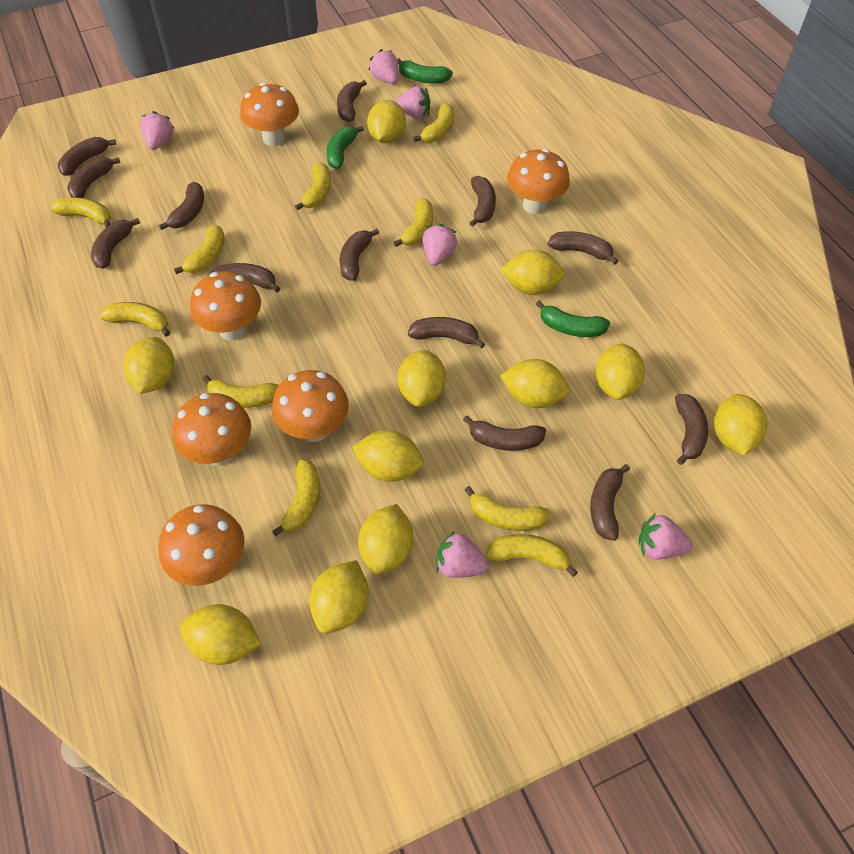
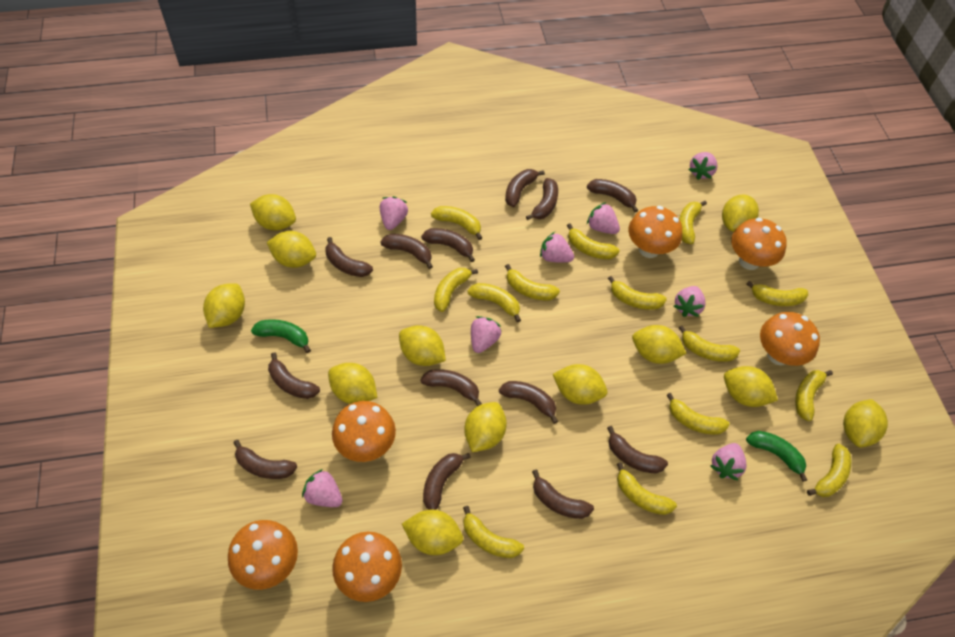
green banana: [327,126,364,169] [397,58,453,83] [536,300,610,337] = 3 -> [251,319,311,353] [746,431,807,482] = 2
pink strawberry: [141,111,174,150] [369,49,399,84] [395,86,430,119] [423,224,457,266] [436,530,489,578] [638,513,692,560] = 6 -> [302,469,343,507] [380,196,408,230] [471,316,502,353] [540,232,574,263] [587,202,620,234] [674,286,706,317] [689,152,718,180] [710,443,747,480] = 8
yellow banana: [51,197,111,227] [100,302,170,337] [174,225,225,274] [202,375,279,408] [272,460,320,536] [295,162,331,211] [393,198,433,247] [413,103,454,143] [464,486,551,531] [485,534,578,577] = 10 -> [431,206,482,240] [434,268,478,312] [463,506,524,558] [467,283,521,322] [505,264,560,300] [567,223,620,259] [608,276,667,310] [617,462,677,515] [667,393,730,435] [679,201,707,244] [679,326,740,362] [746,281,808,306] [795,370,833,421] [807,444,851,497] = 14
yellow lemon: [124,337,174,394] [180,604,261,665] [309,560,369,634] [352,430,424,482] [358,504,414,575] [367,100,406,143] [397,350,446,407] [500,250,565,295] [500,359,570,408] [595,343,645,400] [714,394,767,456] = 11 -> [203,283,245,328] [250,194,296,231] [267,231,316,268] [328,363,377,404] [399,325,446,366] [402,510,463,555] [464,402,507,452] [553,364,607,405] [632,325,687,364] [722,194,759,232] [724,366,778,407] [843,399,888,448] = 12

